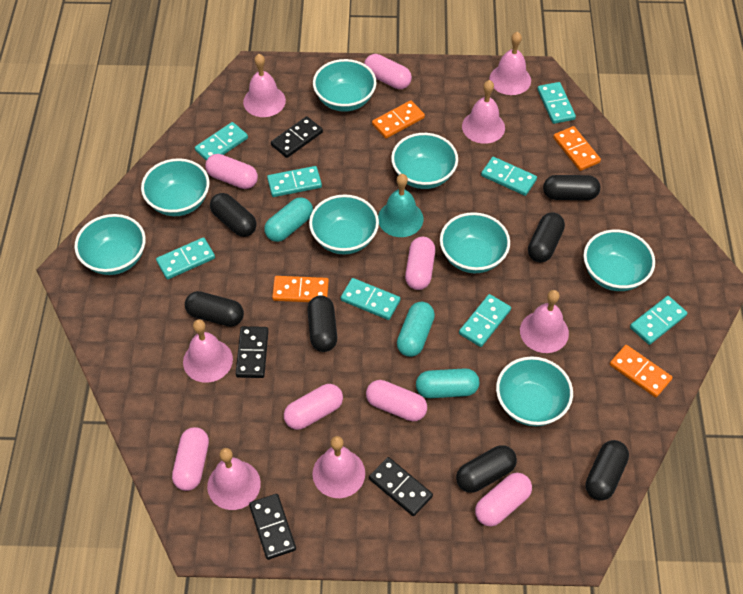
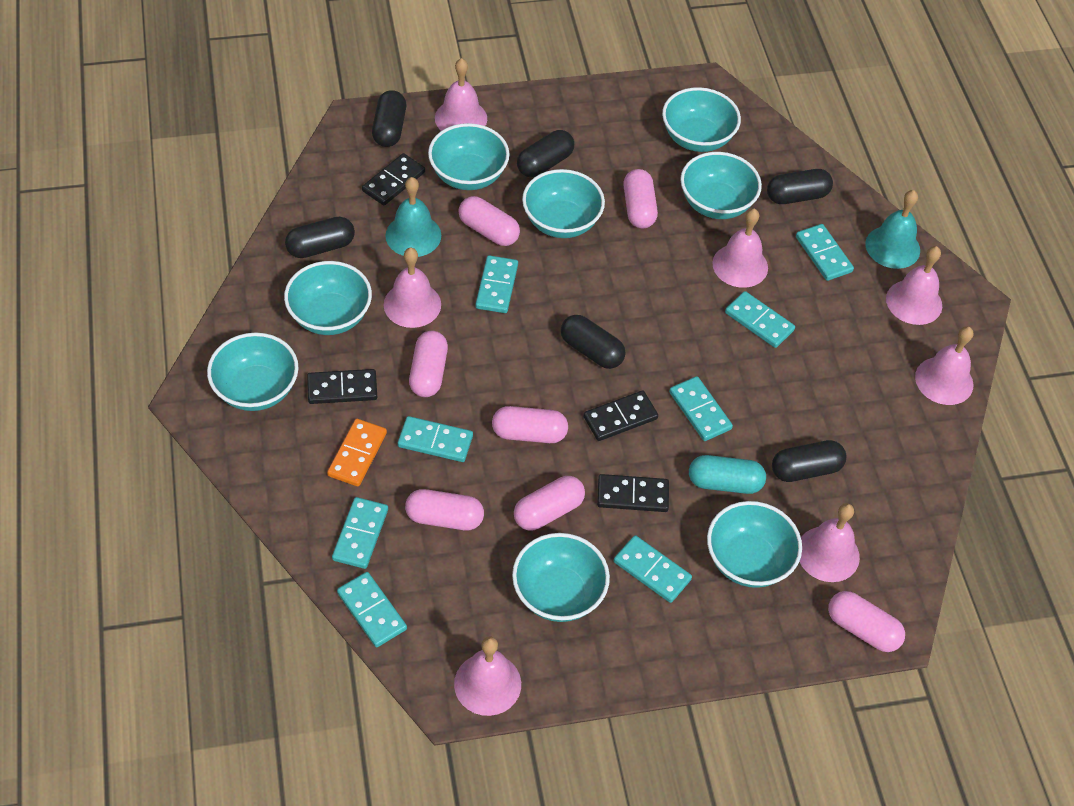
black capsule: [185,291,244,327] [210,193,257,237] [307,296,337,352] [456,445,517,493] [528,213,565,262] [543,175,600,200] [586,440,629,501] = 7 -> [285,217,355,258] [372,90,406,147] [517,130,574,177] [561,315,625,369] [767,169,833,204] [772,440,846,482] = 6
orange domino: [272,276,329,302] [372,100,425,139] [553,126,601,171] [610,345,672,397] = 4 -> [327,419,387,486] = 1
turquoise bell: [378,174,423,237] = 1 -> [385,177,441,257] [865,190,920,269] = 2
turquoise capsule: [264,197,313,242] [397,302,435,357] [416,368,479,398] = 3 -> [689,455,766,494] = 1

